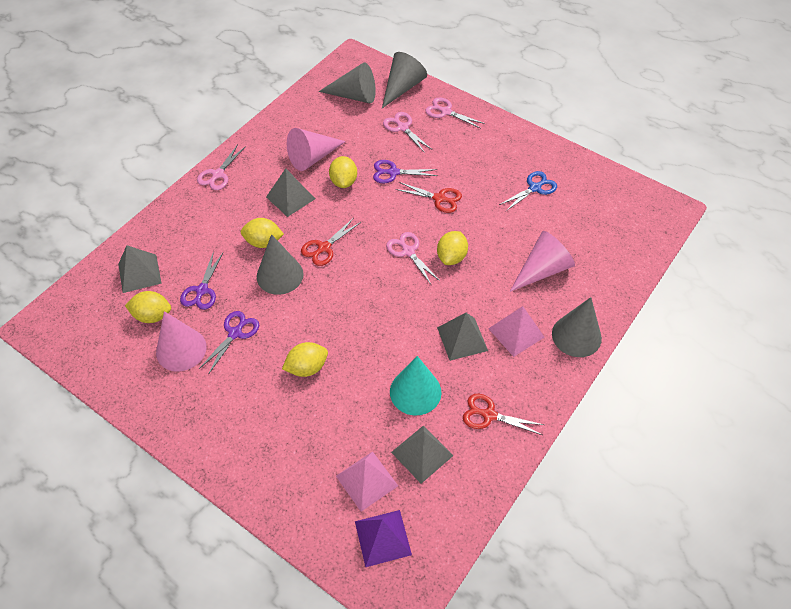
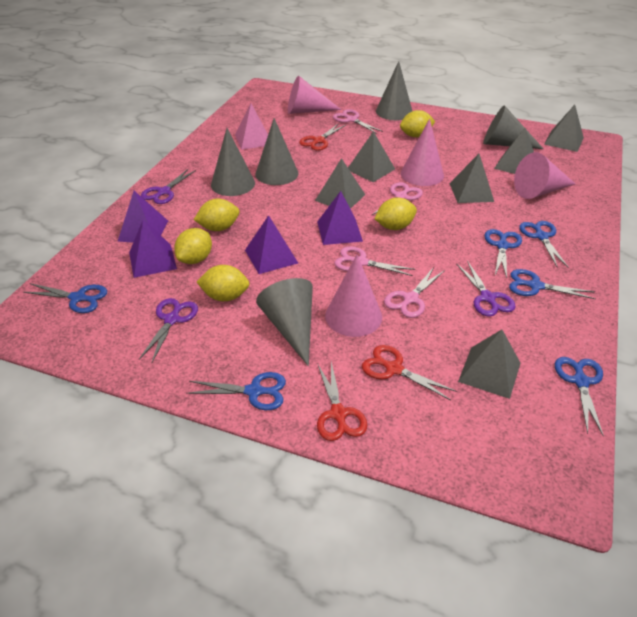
blue scissors: [499,171,557,212] = 1 -> [23,283,107,313] [186,372,286,410] [484,229,522,278] [509,269,596,299] [519,221,569,268] [555,357,604,436] = 6
grey cone: [257,234,304,295] [319,62,376,103] [382,52,427,108] [552,297,602,357] = 4 -> [211,128,255,196] [255,118,298,185] [256,278,313,366] [376,61,412,120] [483,106,544,149] = 5
grey pyramid: [118,245,162,293] [266,168,315,217] [391,425,453,484] [437,313,488,361] = 4 -> [315,158,365,209] [348,131,395,182] [449,154,494,203] [458,329,521,399] [494,128,534,174] [544,105,584,152] = 6
pink cone: [156,311,207,372] [287,128,346,171] [510,231,575,292] = 3 -> [288,76,342,114] [325,255,382,337] [401,119,444,186] [514,152,575,199] = 4
pink pyramid: [336,452,398,512] [488,306,544,357] = 2 -> [235,104,268,150] = 1
purple pyramid: [355,510,412,567] = 1 -> [118,191,168,243] [129,219,177,278] [245,215,298,274] [317,191,363,245] = 4
turquoise cone: [390,356,442,415] = 1 -> none = 0

